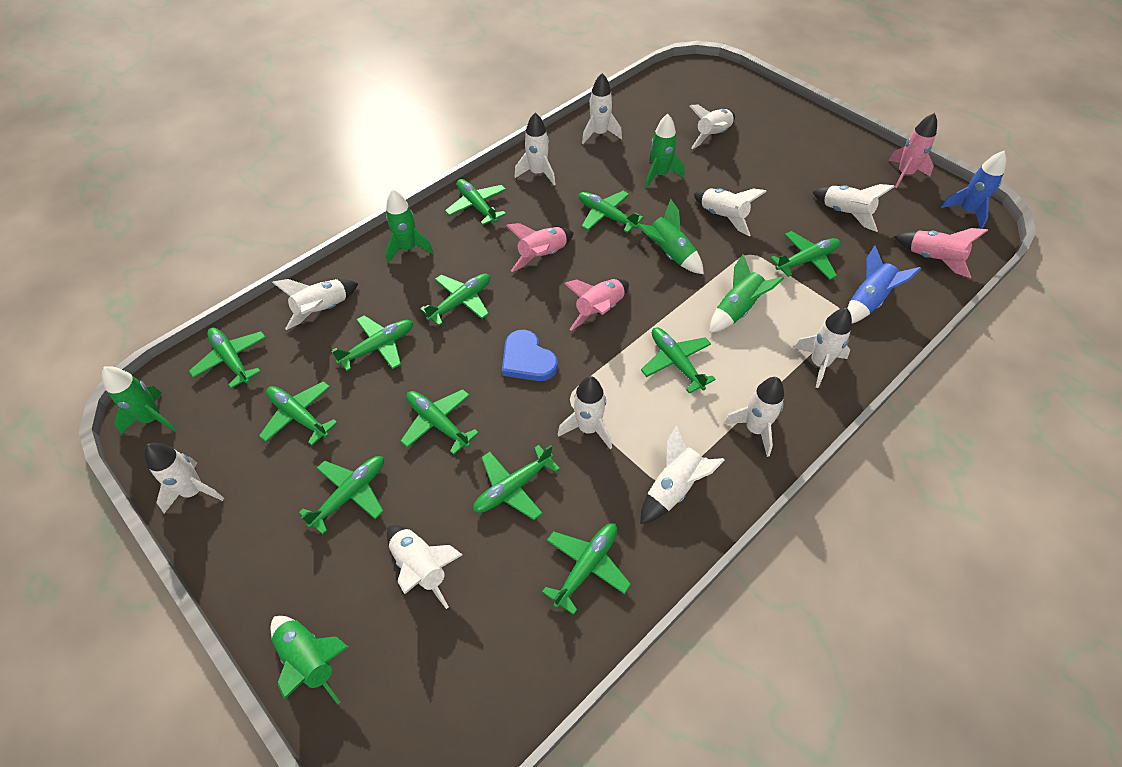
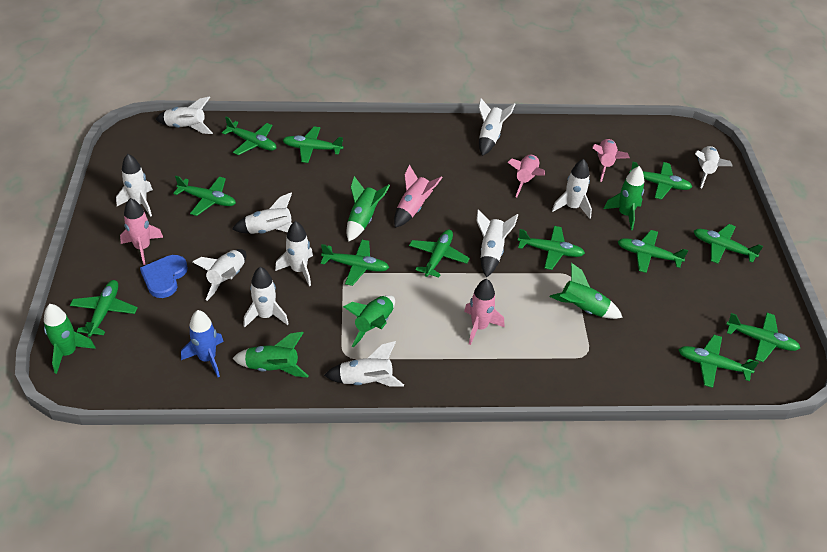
blue rocket: [847,246,921,323] [940,151,1006,229] = 2 -> [181,310,224,377] = 1
pink rocket: [506,223,574,272] [564,279,629,331] [888,113,937,188] [895,228,988,278] = 4 -> [120,198,163,265] [394,165,443,228] [464,279,504,345] [508,154,545,198] [592,139,630,182] = 5
white rocket: [144,443,224,513] [272,279,358,330] [387,525,463,609] [514,113,555,185] [558,376,612,449] [582,73,622,144] [640,426,725,524] [690,105,735,149] [694,188,767,236] [723,377,784,457] [794,308,852,388] [813,184,895,232] = 12 -> [116,154,153,217] [156,97,213,134] [193,249,246,301] [232,192,292,234] [243,267,289,328] [275,221,313,286] [324,341,404,387] [477,209,518,278] [479,98,516,156] [552,159,592,219] [695,146,733,188] = 11

